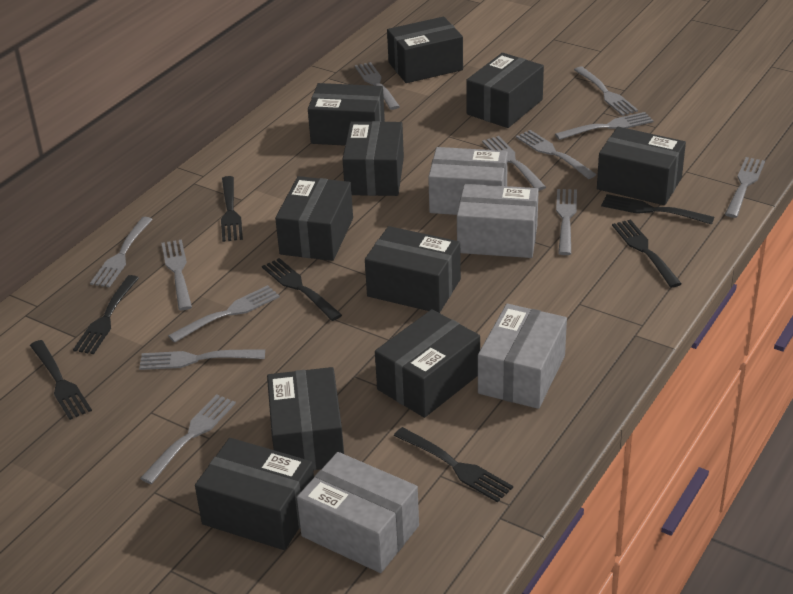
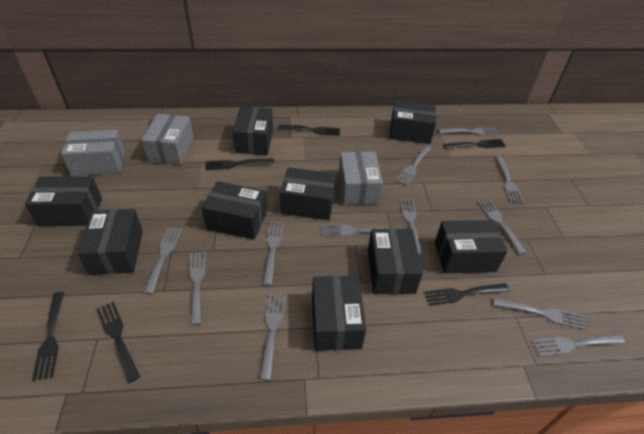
black box: [195,438,314,550] [267,367,344,470] [275,176,353,261] [308,83,385,146] [342,121,404,196] [365,226,461,313] [375,309,480,418] [387,17,463,83] [466,53,544,128] [597,127,686,205] = 10 -> [25,176,102,226] [78,209,143,275] [201,181,267,239] [233,107,273,155] [280,167,336,220] [312,276,366,351] [368,229,423,294] [389,101,436,144] [435,220,508,273] = 9
black fork: [30,340,92,420] [73,275,139,354] [221,176,243,242] [262,258,342,321] [394,427,513,502] [601,194,714,225] [612,219,682,288] = 7 -> [32,292,64,381] [97,301,140,383] [205,159,274,170] [278,124,340,136] [424,283,509,306] [444,139,506,149] = 6
grey box: [297,452,419,573] [428,147,508,215] [457,184,539,258] [478,304,567,409] = 4 -> [61,129,125,176] [141,114,194,165] [339,151,383,205] = 3

